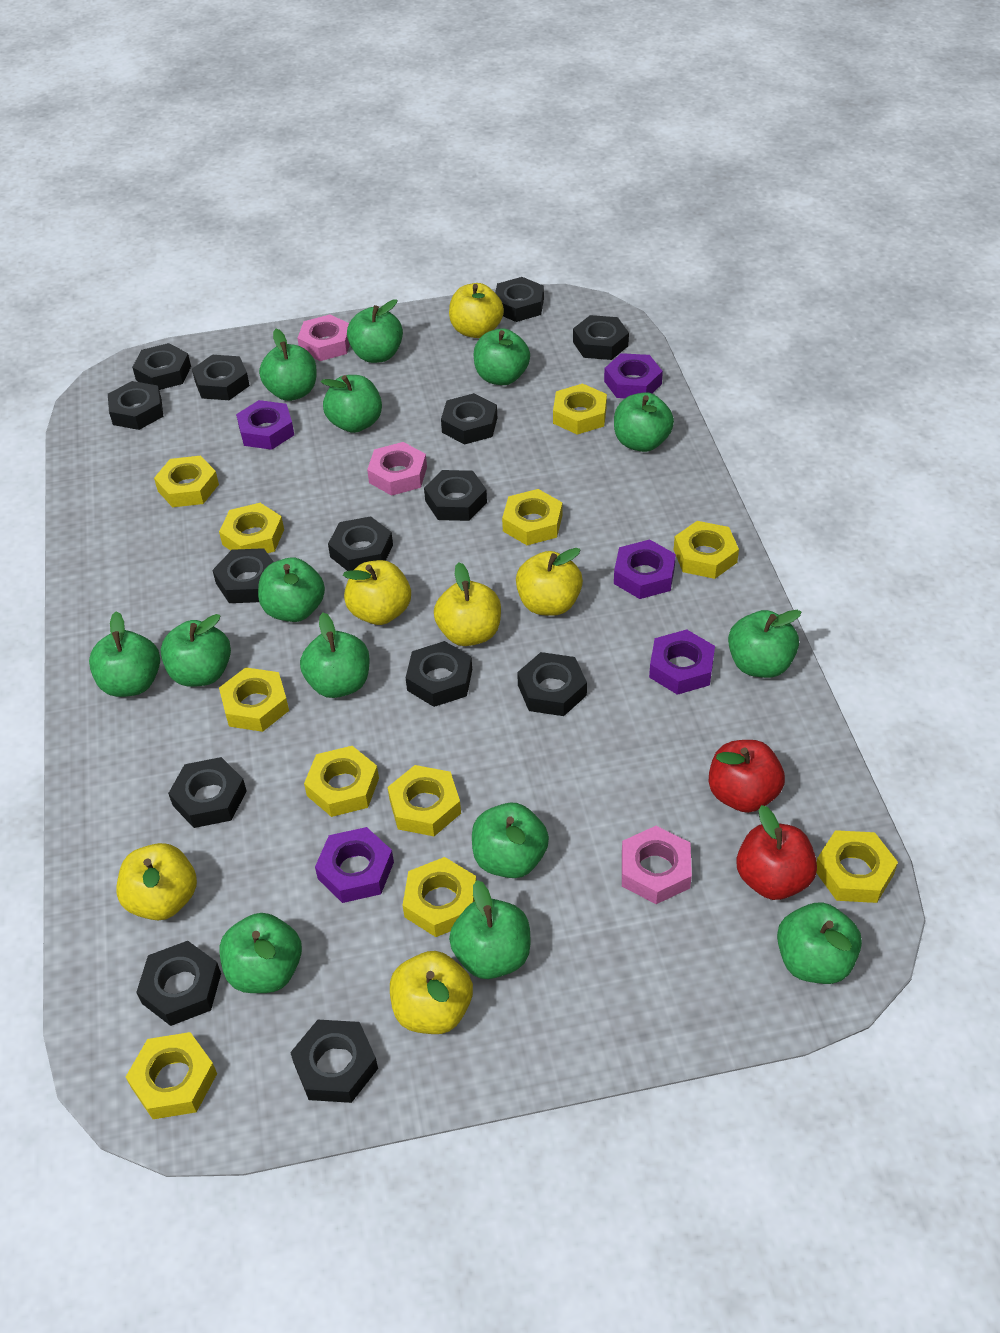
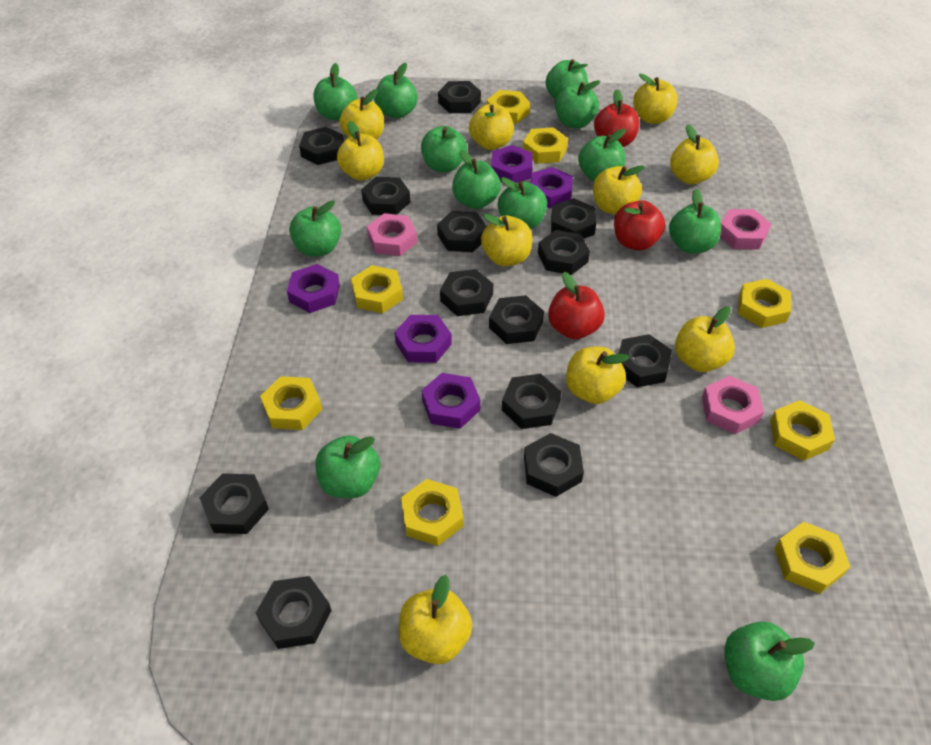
black nut: [108,381,164,430] [132,343,191,390] [136,941,221,1026] [168,757,247,828] [192,355,250,400] [212,548,273,603] [290,1020,378,1103] [328,516,393,571] [406,641,472,707] [424,470,487,521] [441,393,497,445] [495,277,544,322] [517,652,587,716] [573,315,629,360] = 14 -> [199,473,269,534] [256,576,331,649] [299,127,344,165] [361,177,410,215] [437,211,487,252] [438,81,481,113] [440,269,493,316] [489,295,544,344] [502,374,561,429] [524,433,584,497] [538,230,590,275] [551,198,596,239] [619,334,672,387] = 13
green apple: [89,611,160,697] [161,614,231,687] [219,913,302,993] [258,558,325,622] [259,329,317,401] [300,613,370,698] [321,375,382,433] [347,299,403,363] [449,880,530,979] [472,803,549,878] [473,328,530,385] [614,392,674,452] [728,610,801,678] [777,902,862,984] = 14 -> [289,200,341,257] [313,63,357,120] [315,435,380,498] [374,63,418,119] [421,126,467,172] [452,150,501,209] [498,177,547,229] [546,59,588,100] [555,80,601,128] [578,129,625,182] [669,189,721,254] [725,621,815,701] = 12
red apple: [709,740,785,813] [736,805,817,900] = 2 -> [548,272,605,339] [594,89,639,147] [614,200,665,251] = 3
yellow apple: [117,843,197,920] [343,560,411,625] [390,951,473,1034] [434,562,501,646] [449,283,504,338] [516,548,583,616] = 6 -> [337,121,384,181] [339,89,384,140] [399,575,473,664] [469,104,514,150] [481,214,532,266] [566,347,630,404] [593,165,645,215] [633,73,678,124] [670,124,719,184] [675,306,735,372] = 10
yellow nut: [126,1032,217,1119] [154,456,219,507] [219,503,284,553] [219,667,289,732] [304,746,379,817] [388,765,461,836] [403,857,476,937] [502,489,562,545] [553,384,607,435] [674,521,739,579] [816,830,898,903] = 11 -> [260,376,322,430] [351,265,403,313] [401,479,463,546] [487,90,530,124] [523,127,568,164] [738,279,791,328] [770,400,835,461] [774,522,851,594] = 8

